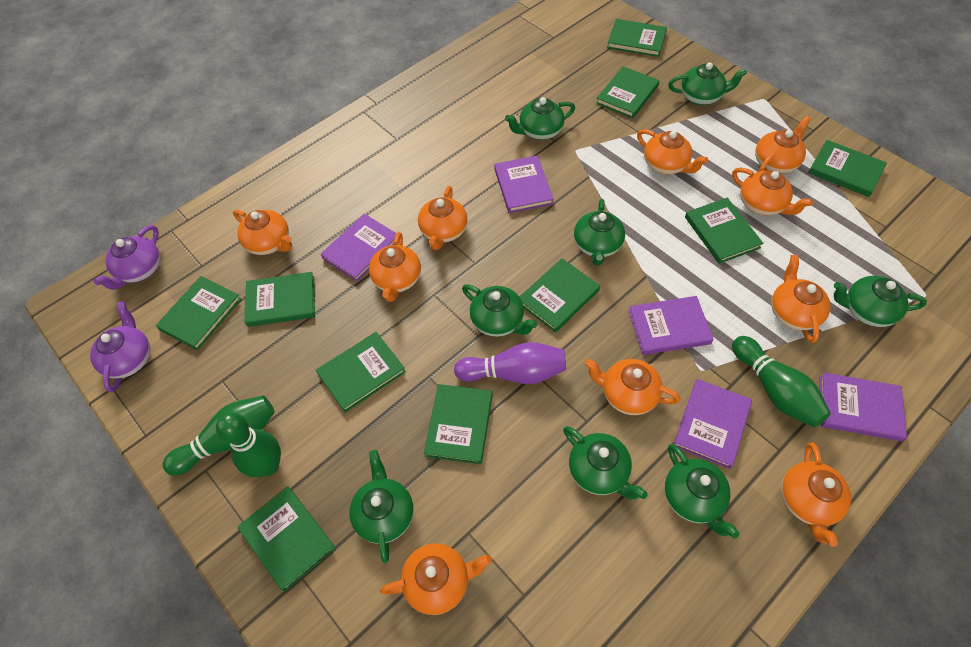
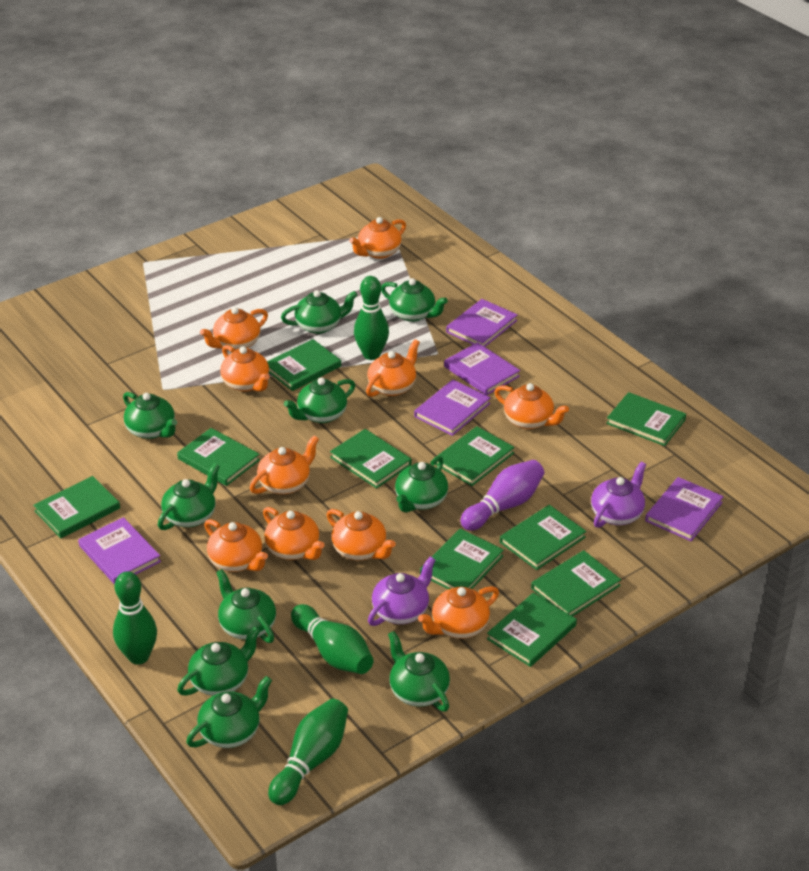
green bowling pin: [162,395,275,475] [216,412,281,477] [732,336,831,428] = 3 -> [113,571,157,664] [268,699,348,805] [291,604,374,674] [354,276,389,360] = 4
green teapot: [349,450,413,563] [462,284,537,337] [505,97,575,140] [563,426,648,499] [574,199,625,266] [664,444,740,539] [668,62,747,105] [834,276,927,327] = 8 -> [123,392,177,439] [158,463,220,530] [177,627,260,696] [186,676,272,748] [216,569,276,643] [281,290,357,334] [284,377,355,423] [381,278,448,322] [388,631,450,712] [395,456,448,512] = 10

